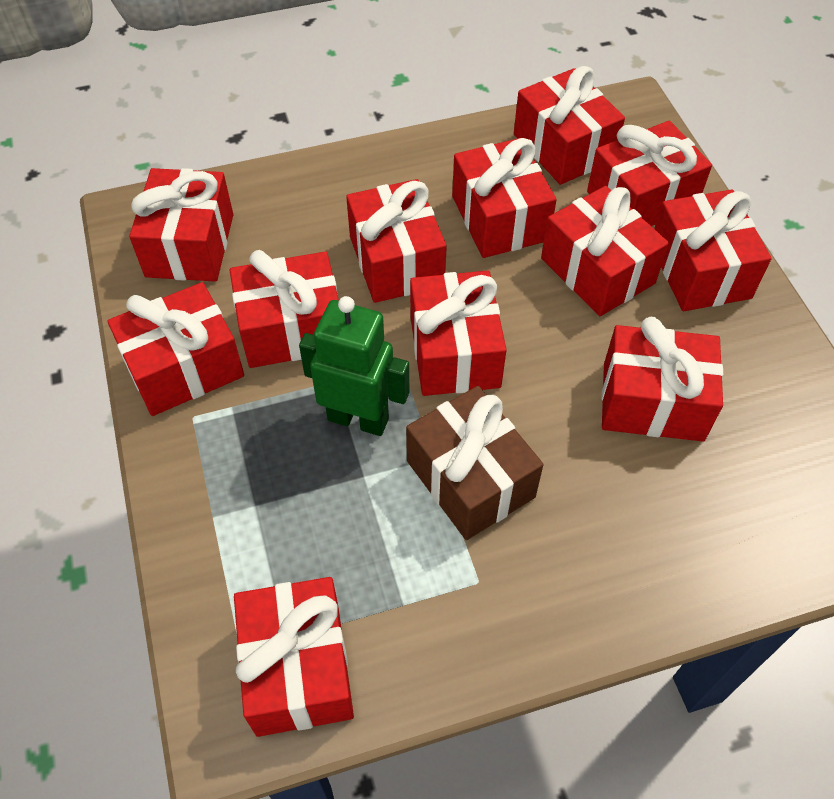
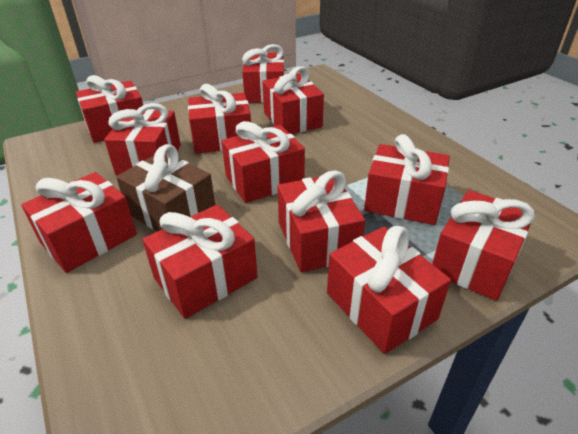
green robot: [299,296,409,436] = 1 -> none = 0

